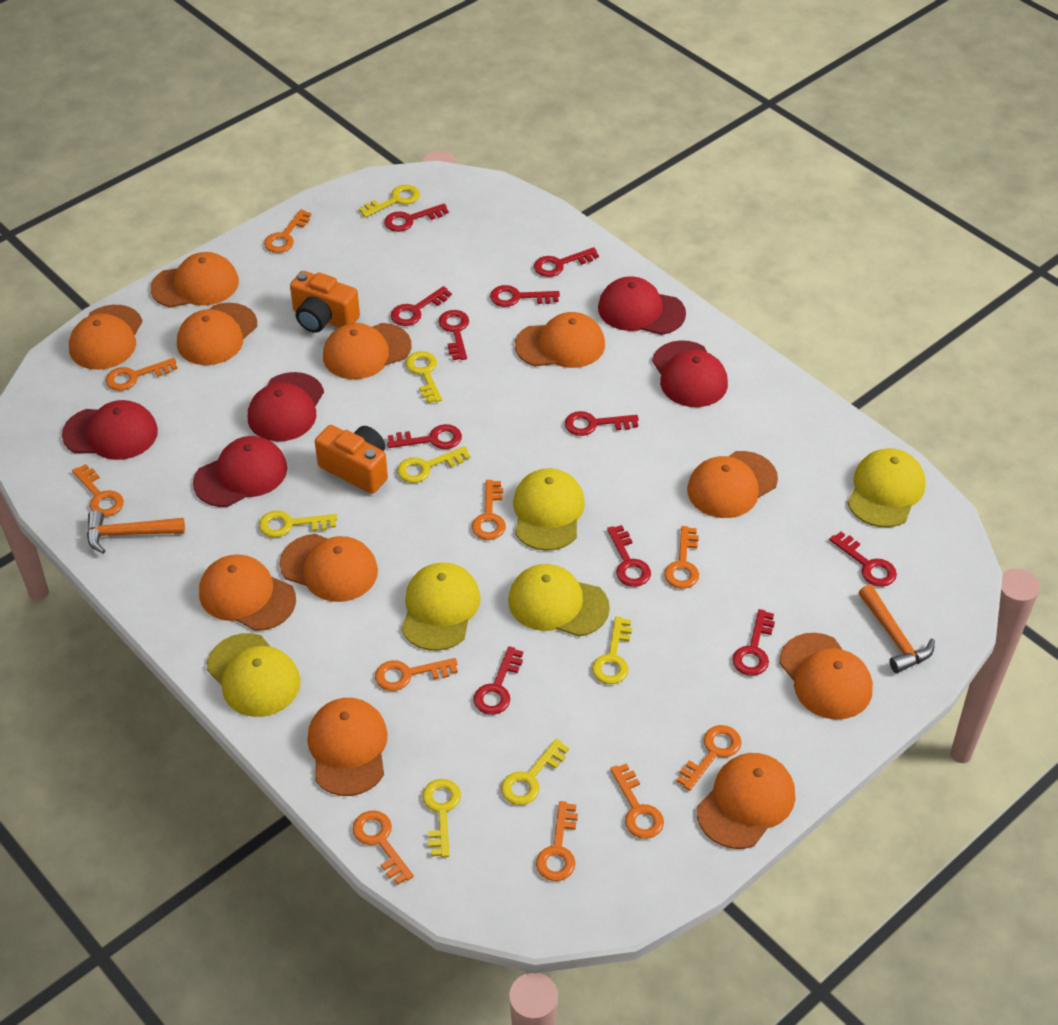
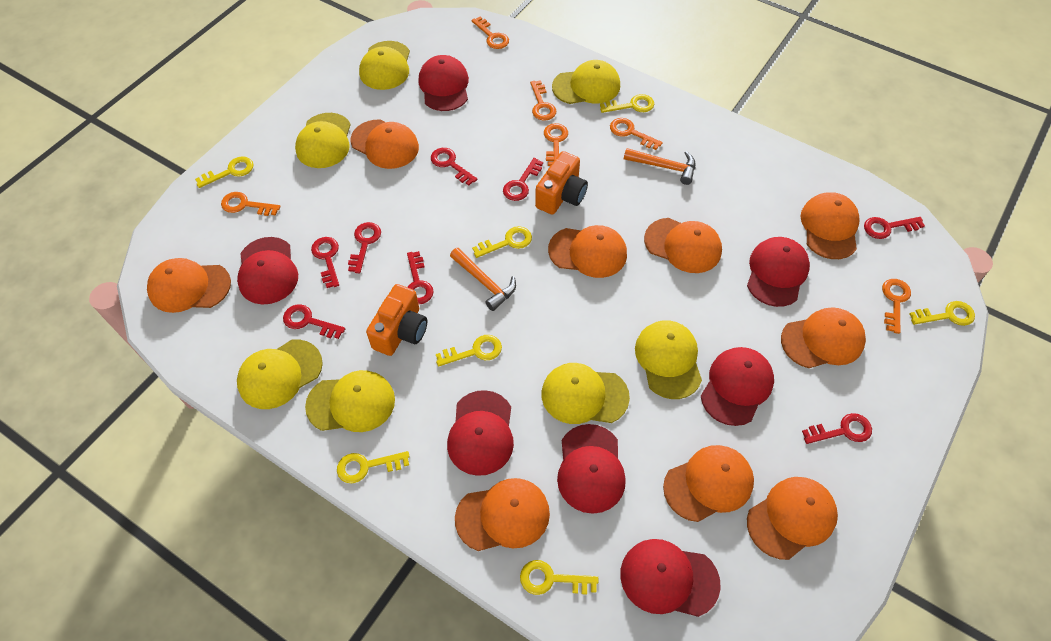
orange cap: [69,305,143,370] [150,252,239,308] [177,303,257,365] [199,555,296,631] [280,534,378,602] [307,698,388,796] [323,323,411,379] [515,312,605,368] [687,451,778,518] [697,753,795,849] [779,633,873,720] = 11 -> [147,258,231,313] [350,120,419,169] [455,478,550,551] [548,225,627,278] [644,218,722,273] [663,445,754,522] [747,477,838,560] [781,307,866,368] [801,192,860,259] = 9
orange key: [72,464,124,517] [106,358,178,391] [264,209,311,253] [352,810,414,884] [375,658,458,691] [472,480,506,540] [536,801,578,881] [610,764,664,839] [664,526,699,589] [677,725,741,791] = 10 -> [221,192,280,216] [472,17,509,49] [530,80,556,121] [544,123,568,166] [610,118,663,150] [882,279,911,334] = 6
red cap: [62,400,158,460] [193,436,287,507] [248,372,324,441] [598,276,686,335] [652,340,728,407] = 5 -> [237,237,298,305] [419,55,469,111] [447,390,514,476] [557,424,626,514] [620,539,721,617] [701,347,774,426] [747,237,810,307] = 7
red key: [384,204,449,232] [387,424,462,449] [391,286,452,326] [438,310,469,360] [473,646,523,715] [490,285,560,307] [534,247,599,277] [565,411,639,436] [607,525,651,587] [732,609,775,676] [829,532,897,587] = 11 -> [283,304,345,339] [311,237,339,288] [348,222,381,273] [407,251,434,304] [431,148,478,186] [503,158,543,201] [802,413,872,444] [864,217,925,239] = 8
yellow cap: [207,633,300,717] [401,563,480,651] [508,564,610,637] [513,468,585,551] [848,448,926,527] = 5 -> [237,339,323,409] [295,113,351,168] [305,370,395,432] [359,41,410,90] [541,363,630,424] [552,60,620,104] [635,320,702,399] = 7

